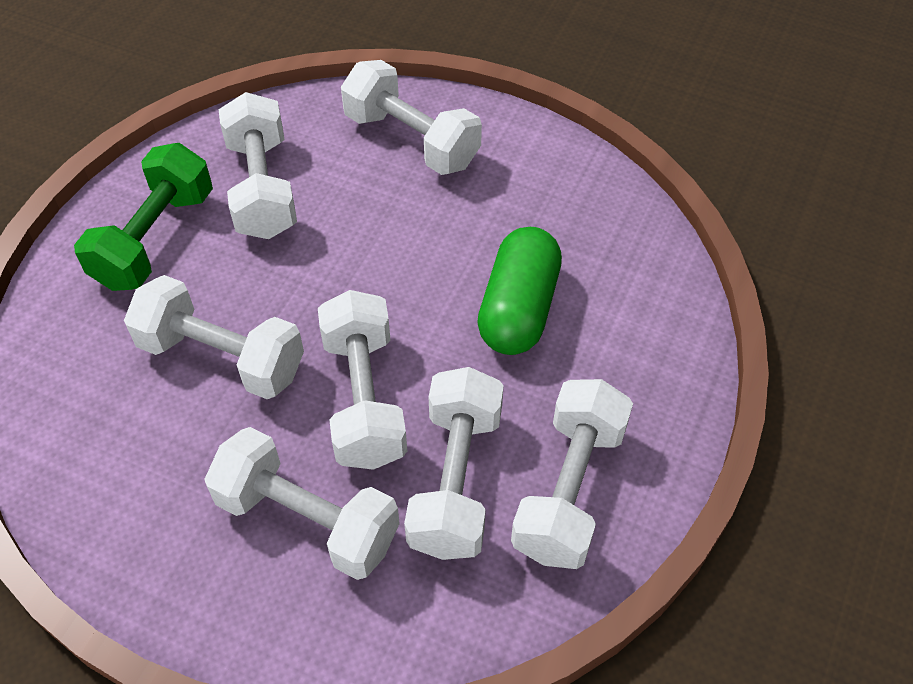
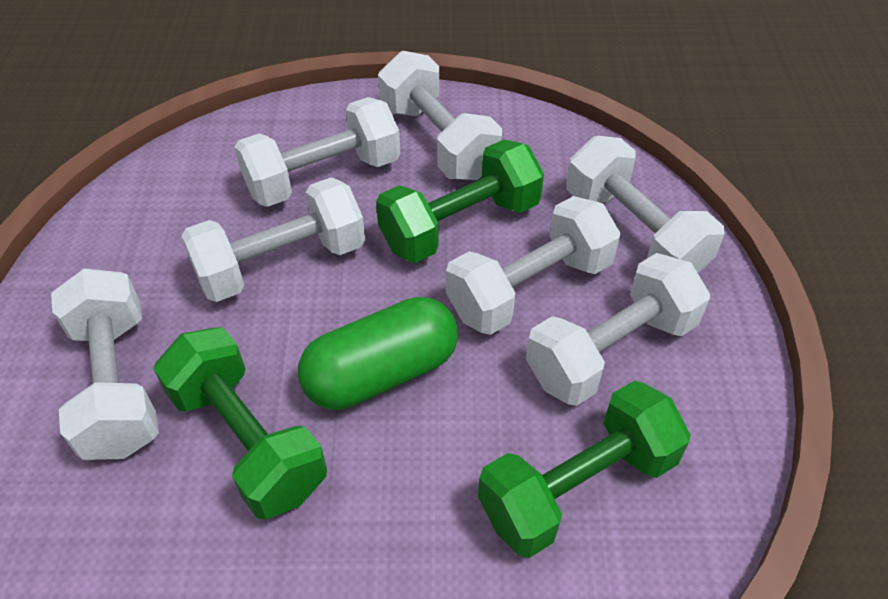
green dumbbell: [74,143,213,291] = 1 -> [153,327,327,519] [376,140,544,263] [478,381,691,558] = 3

